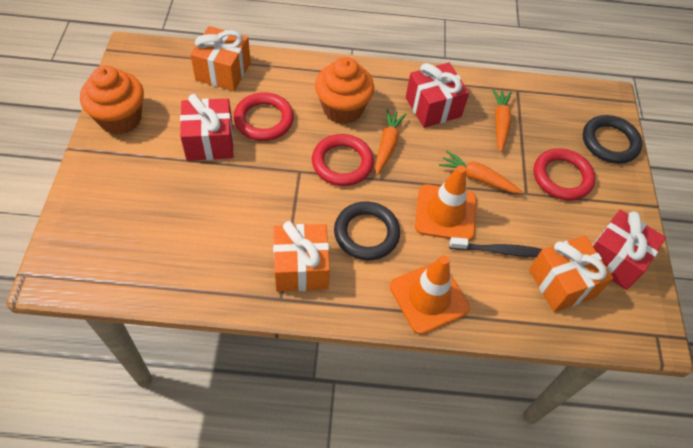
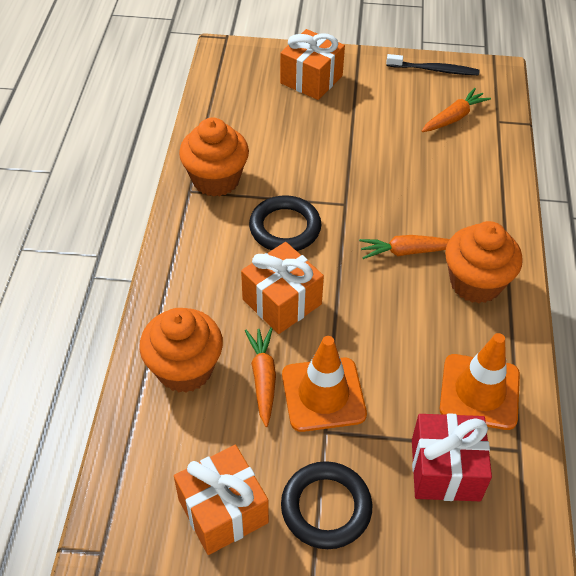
orange cupcake: [80,66,144,135] [315,57,374,124] = 2 -> [139,308,223,393] [179,118,249,197] [445,221,523,303] = 3
red gift: [180,94,234,161] [406,63,469,128] [592,210,666,290] = 3 -> [412,413,492,501] = 1
red ring: [233,92,294,141] [312,134,374,186] [534,148,596,201] = 3 -> none = 0

